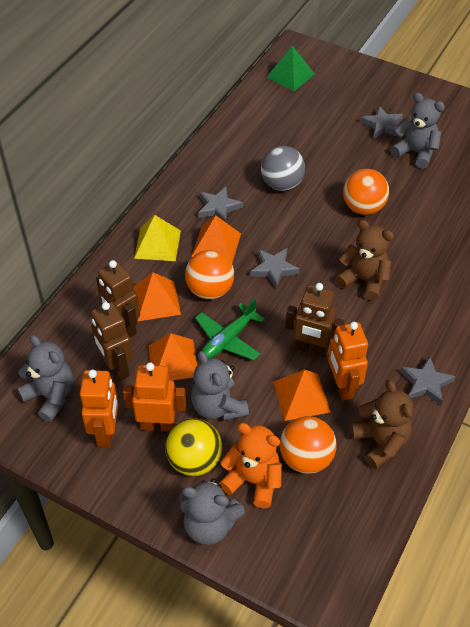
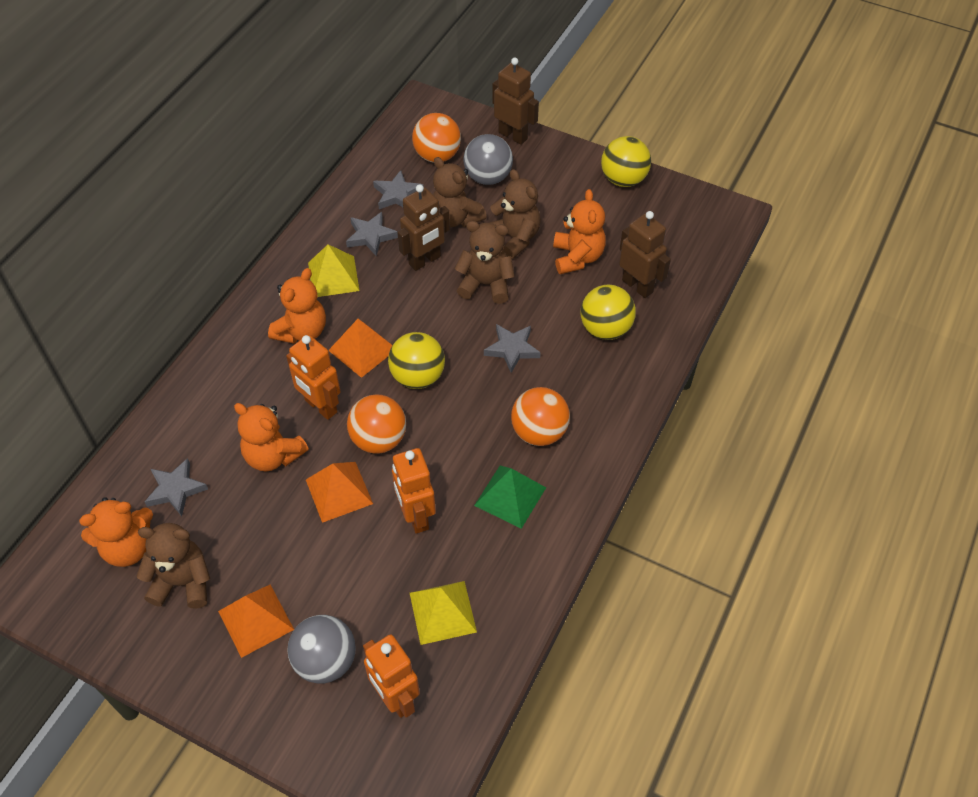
brown teddy bear: [335,220,394,301] [350,380,413,469] = 2 -> [136,523,210,609] [433,157,487,227] [455,221,515,304] [489,169,541,259] = 4
green plane: [195,298,265,360] = 1 -> none = 0
grey ball: [261,146,305,191] = 1 -> [287,615,356,684] [463,134,513,185] = 2
grey teddy bear: [17,335,73,422] [179,478,245,545] [191,351,249,421] [390,93,445,169] = 4 -> none = 0
orange pyramid: [133,272,181,321] [148,333,197,380] [191,216,241,263] [274,370,331,421] = 4 -> [218,585,294,658] [306,462,373,523] [328,319,392,378] = 3
orange teddy bear: [219,423,282,508] = 1 -> [79,497,153,567] [234,403,309,472] [268,268,326,344] [553,189,606,274] = 4
yellow ball: [165,418,222,476] = 1 -> [388,332,445,389] [581,285,636,340] [601,136,651,187] = 3
yellow pyramid: [134,215,181,261] = 1 -> [308,244,360,297] [410,581,477,645] = 2

